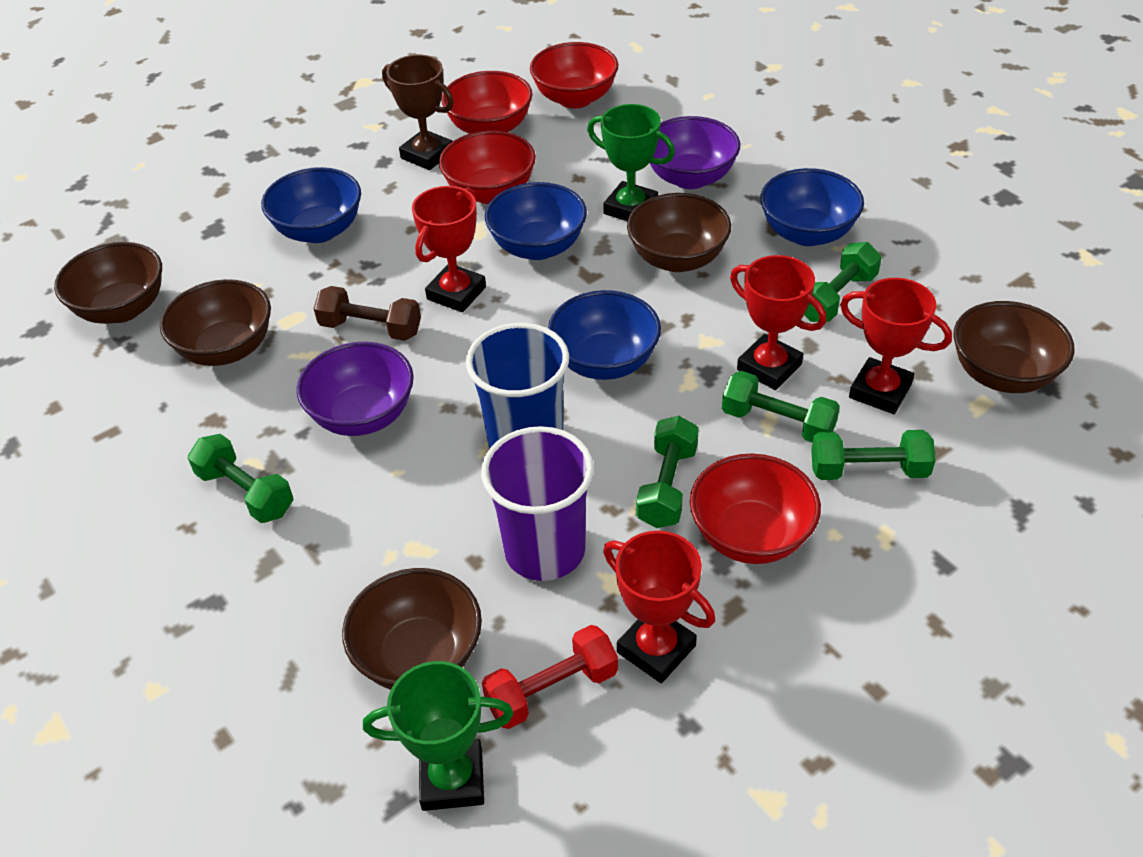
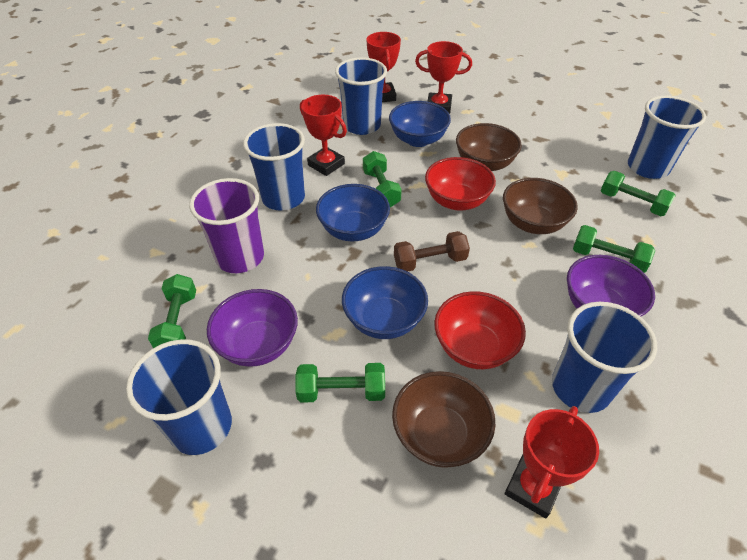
blue bowl: [261,167,361,243] [485,182,587,260] [548,290,661,380] [760,168,864,246] = 4 -> [316,184,390,241] [342,266,428,339] [389,101,451,147] = 3
blue cup: [466,323,569,449] = 1 -> [126,339,232,455] [243,123,305,210] [335,57,387,135] [552,302,657,413] [628,96,706,179] = 5
brown bowl: [54,242,162,324] [160,279,271,366] [342,568,482,690] [627,193,731,272] [954,301,1075,393] = 5 -> [392,371,495,468] [456,123,522,171] [503,178,578,234] = 3
brown trophy: [382,55,454,170] = 1 -> none = 0
green trophy: [363,661,513,811] [587,104,675,221] = 2 -> none = 0
red bowl: [439,131,536,204] [441,71,533,134] [530,42,618,108] [690,454,821,564] = 4 -> [425,157,496,210] [434,291,526,369] = 2
red dumbbell: [482,625,618,729] = 1 -> none = 0

